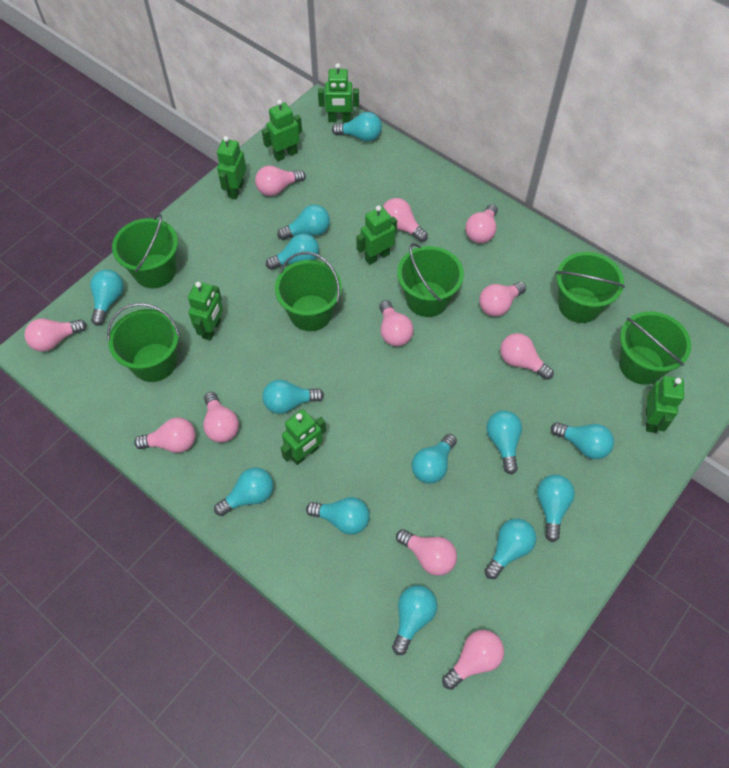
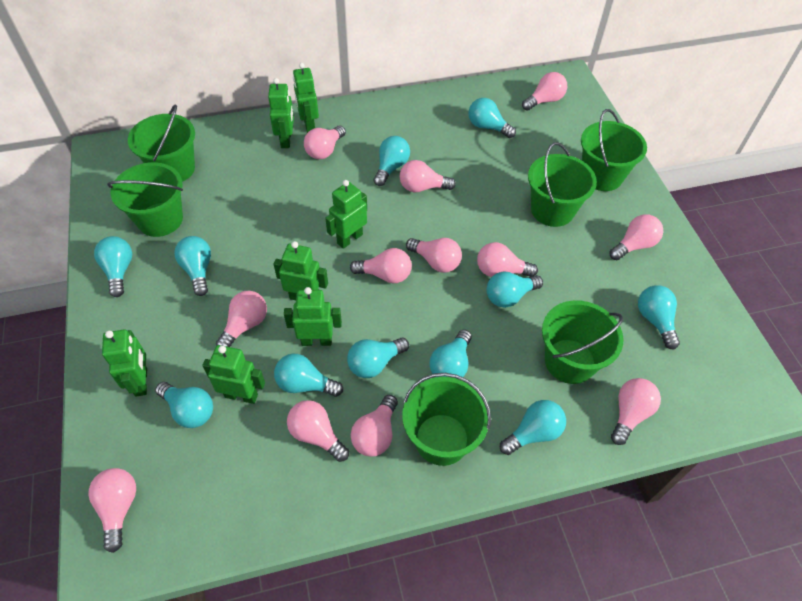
pink light bulb: [24,318,87,352] [134,417,196,453] [203,392,239,443] [255,166,305,196] [379,300,413,346] [383,198,428,242] [396,529,457,576] [442,630,504,690] [465,204,498,243] [479,282,526,316] [500,333,554,380] = 11 -> [88,468,136,553] [216,291,267,347] [287,400,349,462] [304,125,346,159] [350,248,412,283] [351,395,398,457] [400,160,456,192] [406,238,462,273] [477,242,538,277] [522,72,567,111] [610,214,663,260] [611,378,661,445] = 12
turquoise light bulb: [90,270,124,326] [214,468,274,516] [262,379,324,414] [266,233,319,270] [277,205,330,240] [306,497,370,535] [332,112,382,142] [392,585,437,655] [411,434,457,484] [484,518,536,579] [486,410,522,475] [537,475,575,542] [551,422,614,459] = 13 -> [94,236,132,297] [155,382,213,428] [174,236,211,296] [274,354,343,397] [347,338,409,378] [374,136,410,186] [429,329,472,377] [468,98,516,138] [486,271,543,308] [500,400,566,455] [638,285,680,349] = 11

